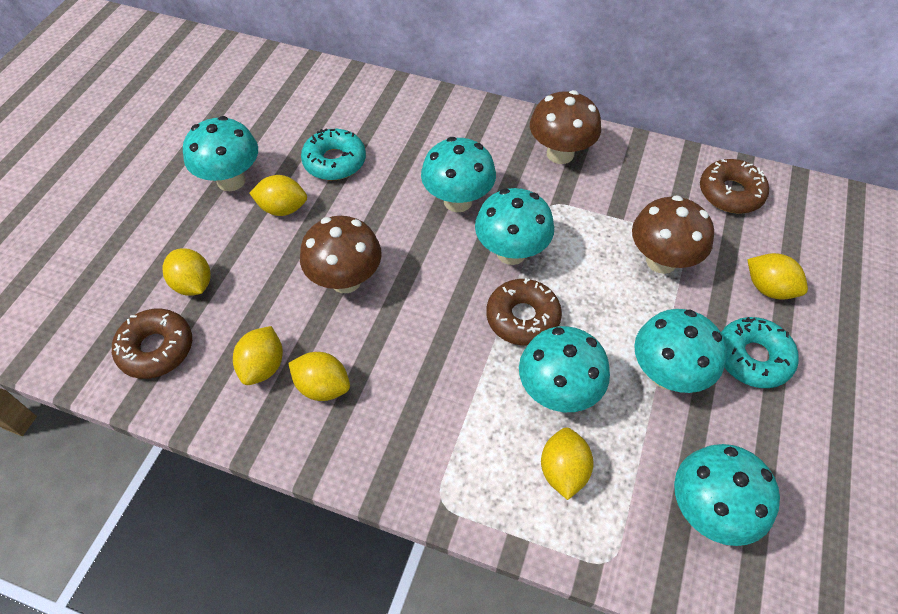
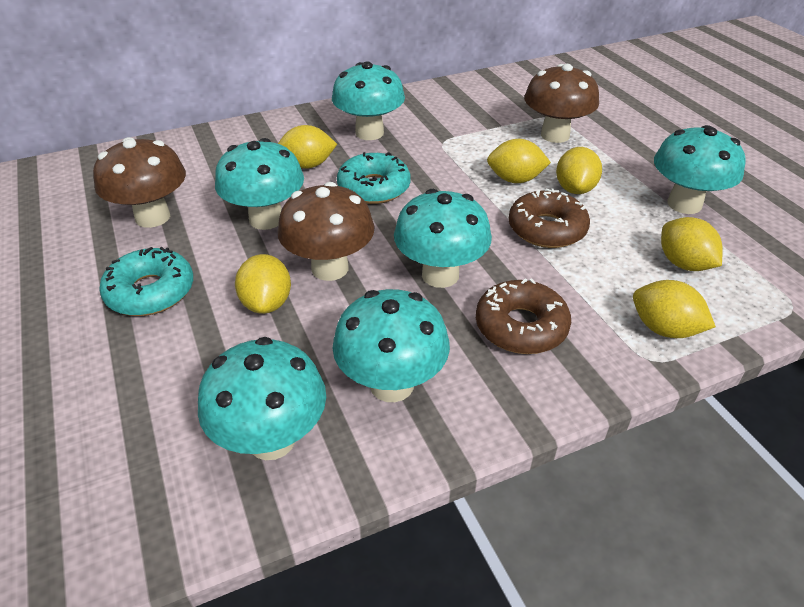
brown donut: [112,309,192,379] [486,278,562,346] [700,159,769,214] = 3 -> [476,278,571,354] [508,188,590,248] = 2

